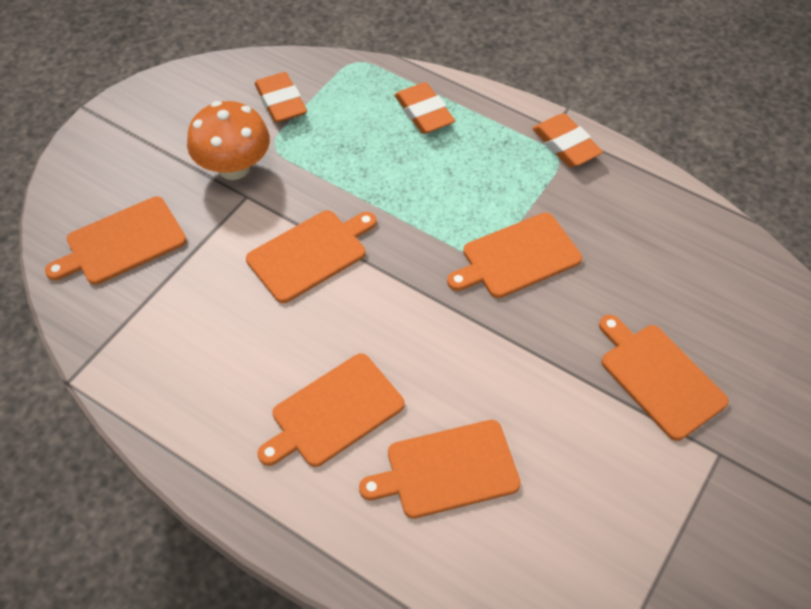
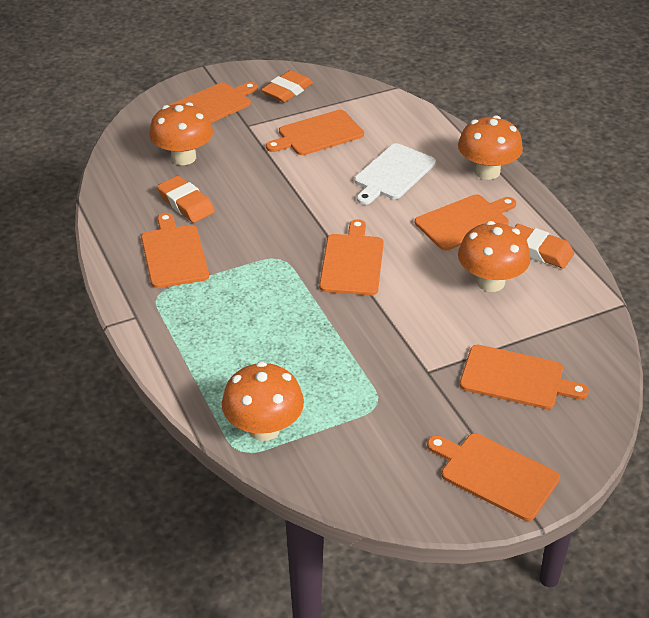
orange cutting board: [45,196,186,285] [246,210,377,303] [257,353,405,467] [359,420,521,519] [447,213,582,298] [599,315,729,441] = 6 -> [141,213,209,288] [169,82,258,123] [266,110,364,155] [319,219,384,295] [415,194,516,250] [427,433,560,521] [460,345,589,409] = 7
orange mushroom: [187,101,270,180] = 1 -> [149,102,213,165] [222,362,304,441] [458,115,523,180] [458,221,530,292] = 4
white cutting board: none = 0 -> [354,143,436,205] = 1

